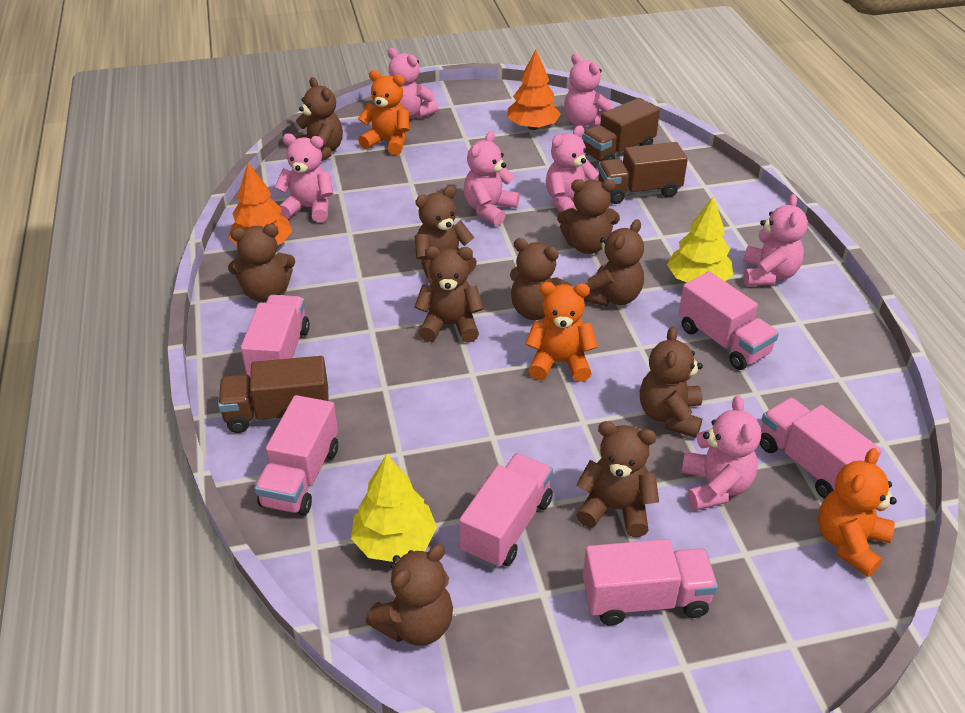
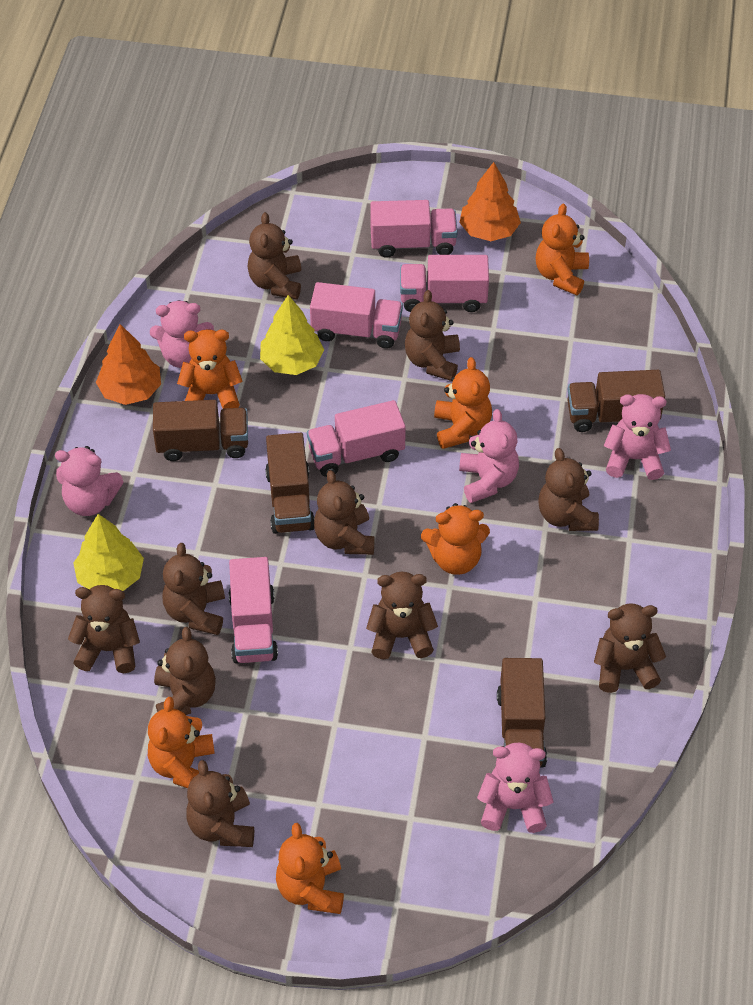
brown truck: [218,356,329,433] [582,98,660,162] [598,142,688,204] = 3 -> [153,400,248,461] [265,433,315,534] [497,658,547,767] [567,370,665,432] = 4
orange teddy bear: [358,70,409,155] [525,282,598,382] [818,448,897,577] = 3 -> [148,697,215,788] [177,329,243,409] [276,823,344,914] [421,503,490,575] [434,357,492,449] [536,204,589,295] = 6
pink teddy bear: [274,133,333,223] [388,48,438,119] [464,131,520,226] [546,125,599,212] [564,53,612,127] [681,395,761,511] [743,194,808,286] = 7 -> [55,446,123,516] [150,300,214,368] [459,409,519,503] [477,743,553,833] [604,394,671,480] = 5
pink truck: [241,295,310,376] [254,395,338,516] [459,453,553,568] [583,539,718,625] [679,271,779,370] [760,398,882,499] = 6 -> [229,557,278,663] [307,400,406,477] [310,282,403,349] [370,200,457,258] [400,255,489,312] = 5

